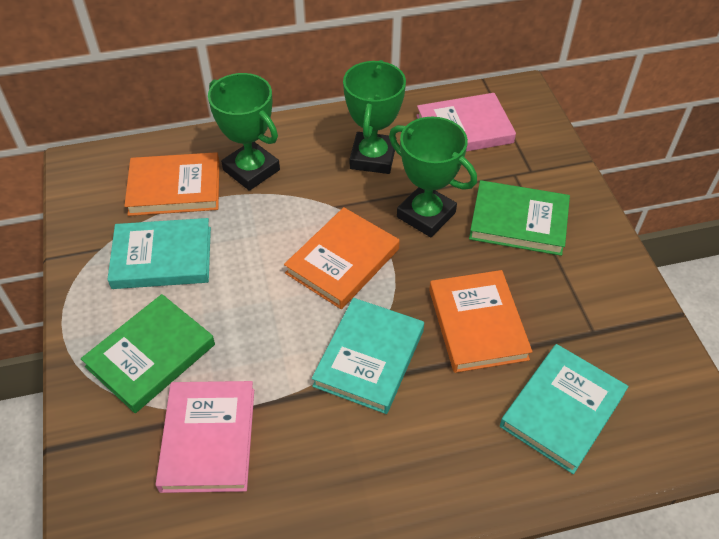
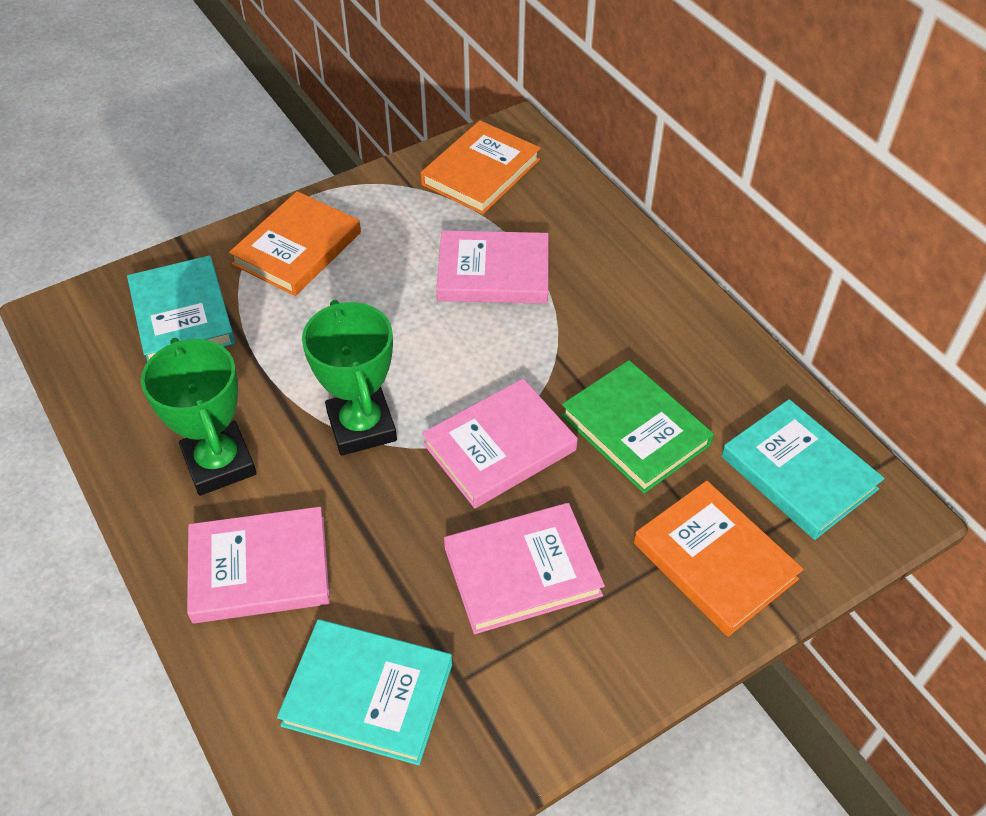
green book: [81,294,215,413] [469,180,570,256] = 2 -> [561,360,714,494] = 1
green trophy: [208,73,280,191] [343,60,406,174] [389,117,477,237] = 3 -> [141,338,256,496] [302,300,397,456] = 2
pink book: [156,381,254,493] [416,93,516,152] = 2 -> [187,507,330,623] [422,379,578,508] [436,230,548,304] [444,503,605,634] = 4

